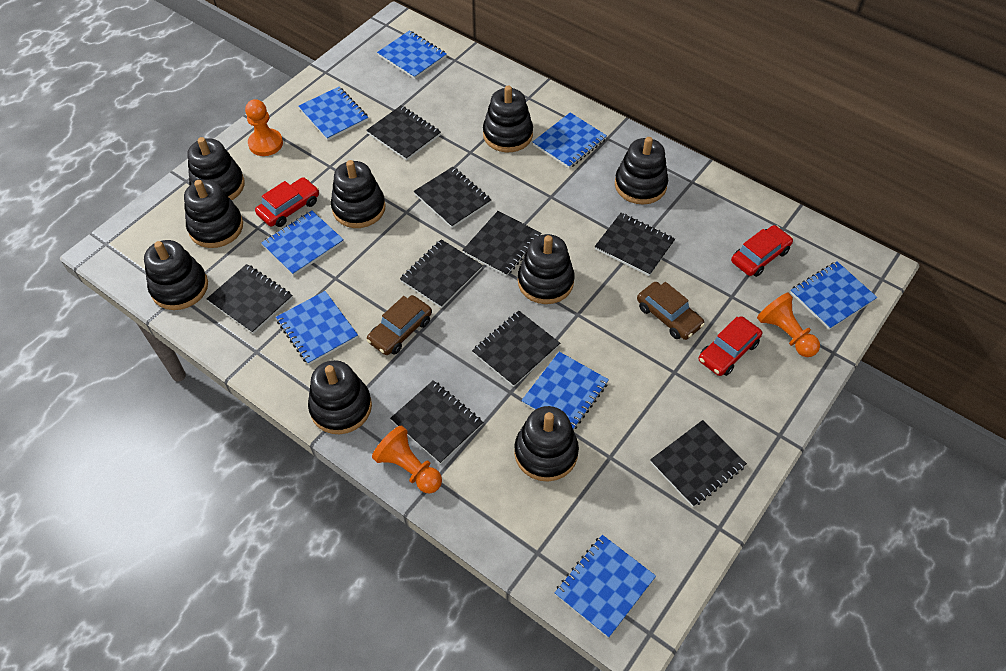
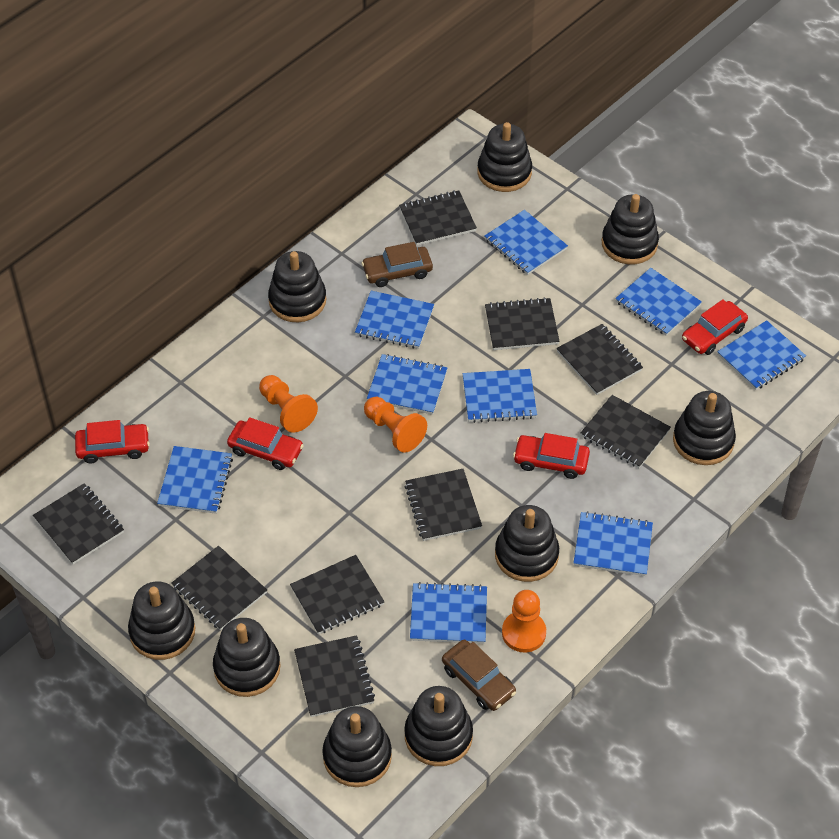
blue notebook: [261,211,344,276] [276,291,358,365] [298,87,368,140] [377,31,447,79] [521,352,609,430] [533,113,607,169] [555,535,656,638] [790,261,877,330] = 8 -> [157,446,233,514] [355,291,434,349] [367,354,447,415] [410,582,487,644] [463,369,537,423] [485,210,568,275] [573,511,653,576] [615,268,702,336] [717,320,806,390] = 9
red car: [255,177,319,227] [699,316,762,376] [731,225,793,277] = 3 -> [75,420,150,463] [227,417,304,470] [513,433,590,479] [682,299,748,355] = 4

